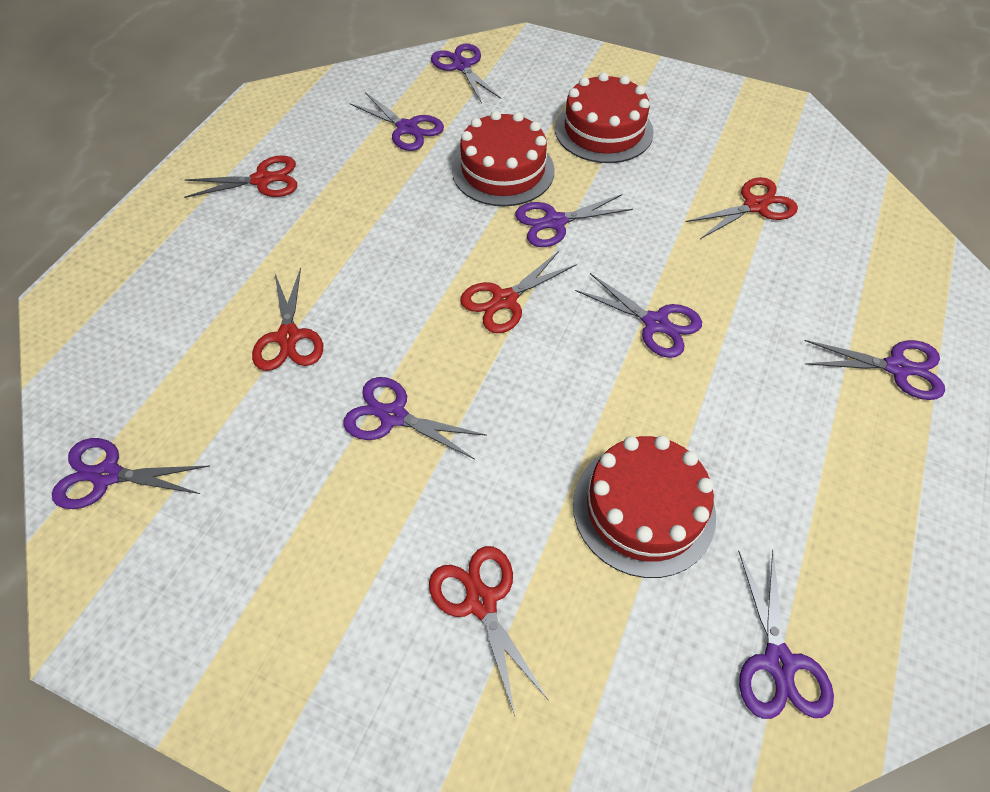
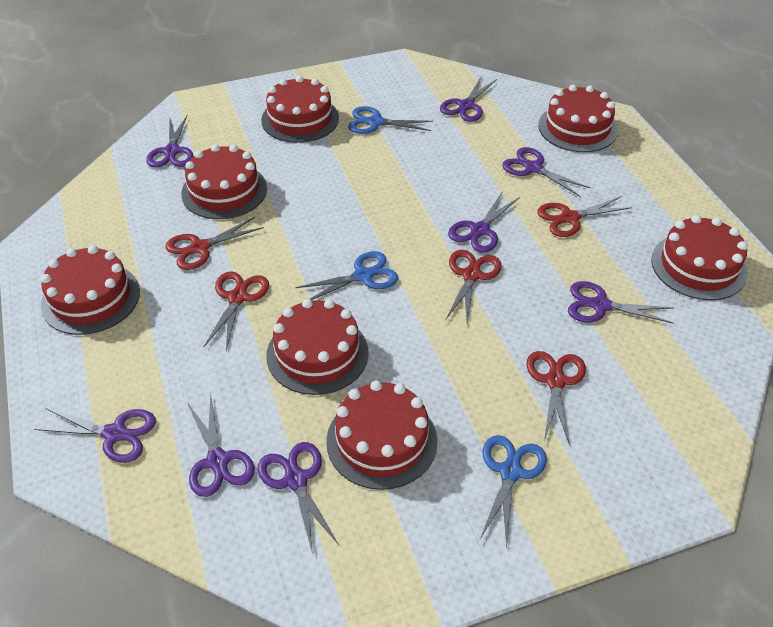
blue scissors: none = 0 -> [295,251,398,300] [348,106,433,134] [480,435,547,547] = 3
red cake: [452,111,555,206] [555,72,654,163] [573,436,716,578] = 3 -> [41,245,140,335] [181,144,267,219] [261,76,339,143] [266,299,369,395] [326,380,438,490] [538,85,618,152] [651,215,748,300] = 7

